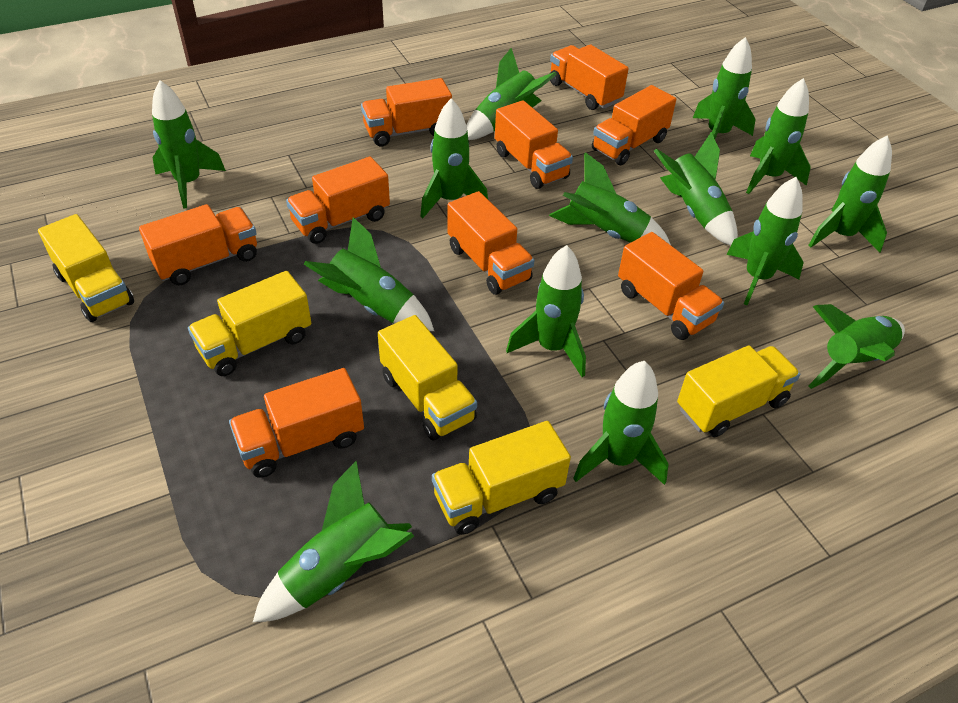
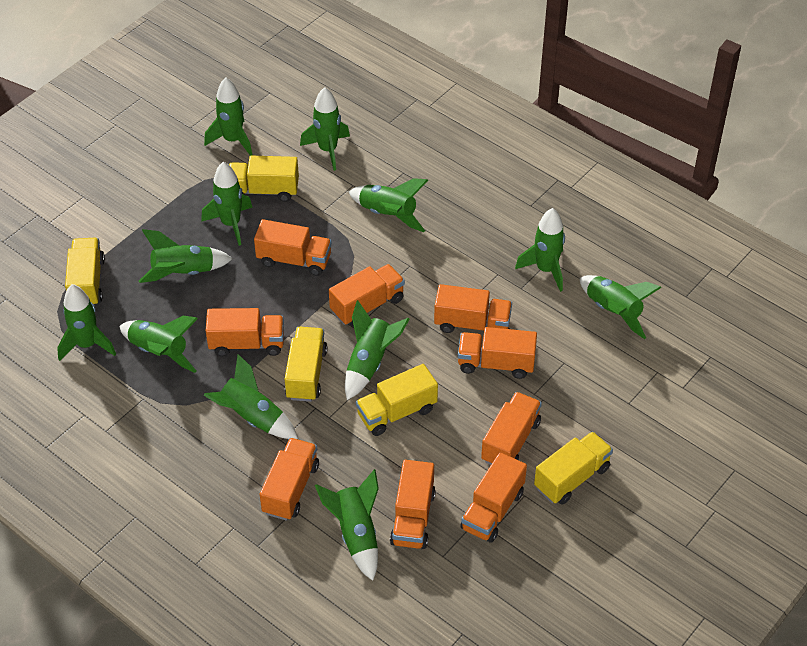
green rocket: [152,80,226,208] [253,460,414,622] [304,217,434,331] [420,98,488,218] [466,48,557,140] [506,245,586,377] [549,152,671,245] [573,361,669,485] [654,132,738,246] [693,37,756,139] [726,177,804,305] [746,78,811,194] [808,135,892,252] [808,304,905,389] = 14 -> [57,284,116,361] [119,316,198,373] [139,229,233,283] [201,162,253,246] [204,77,253,156] [204,354,298,439] [300,87,350,171] [315,469,379,581] [345,300,410,400] [349,178,428,232] [515,208,565,292] [580,275,662,339] = 12

